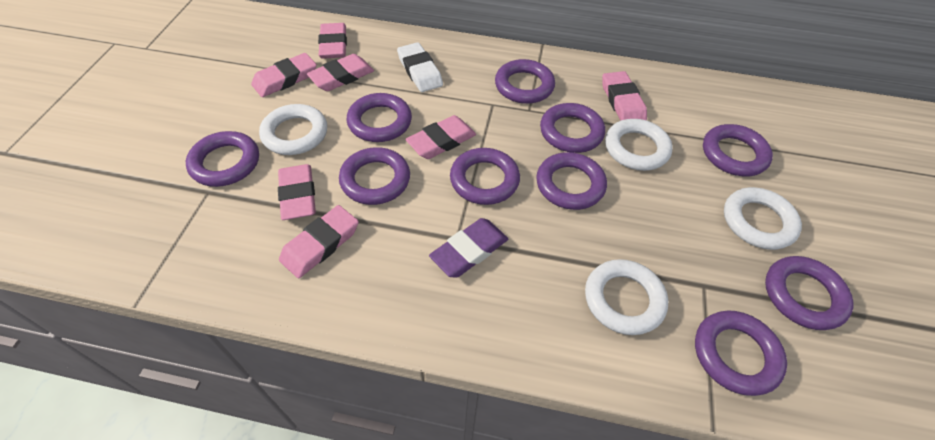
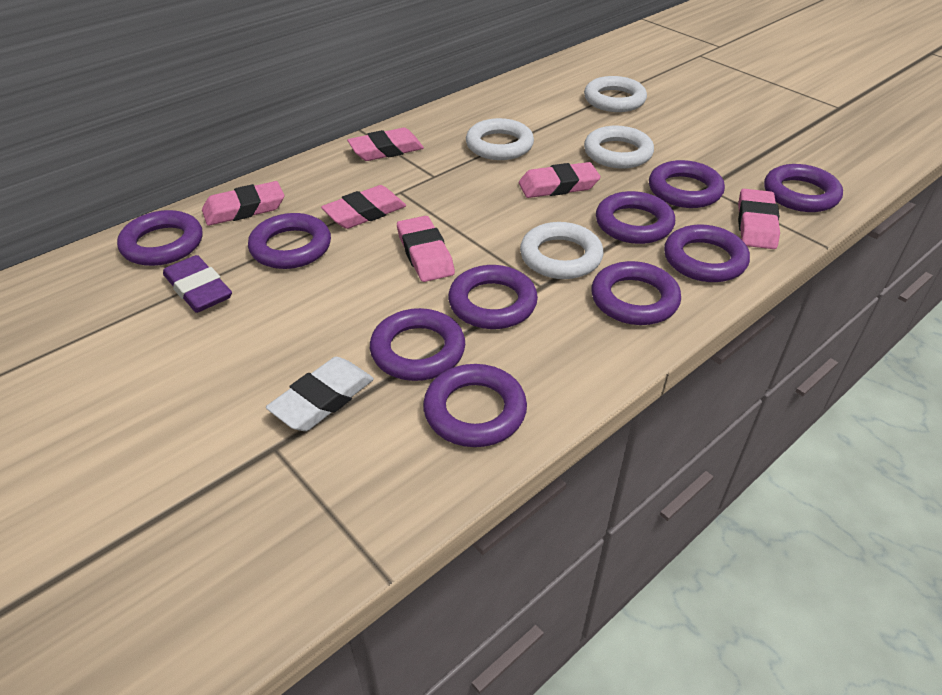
pink eraser: [251,53,317,97] [278,164,316,220] [279,205,359,278] [306,54,374,91] [318,23,347,59] [405,115,476,159] [602,71,647,121] = 7 -> [202,181,284,226] [321,185,406,229] [347,128,424,161] [397,216,455,282] [519,162,600,198] [738,189,780,249] = 6

